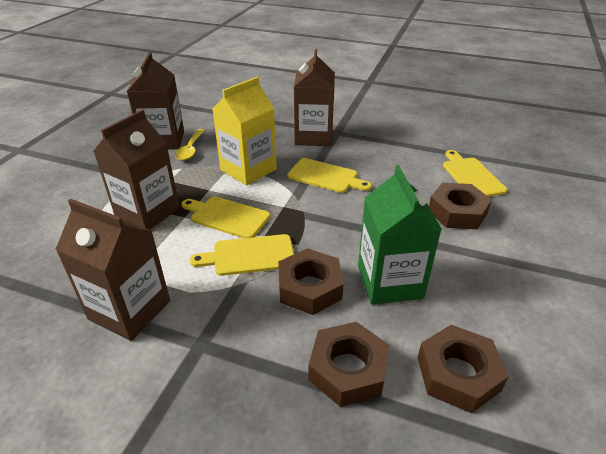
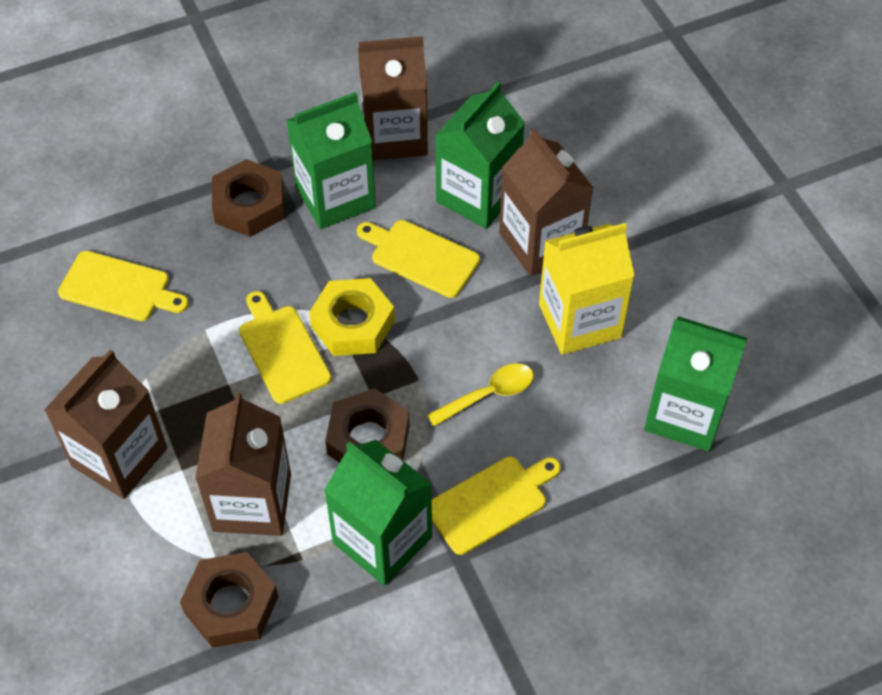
brown nut: [278,248,344,315] [308,322,389,407] [418,325,509,413] [429,183,492,229] = 4 -> [180,552,278,648] [212,159,285,237] [325,388,410,463] = 3
green carton: [358,165,441,305] = 1 -> [286,92,376,229] [324,440,432,586] [435,82,525,229] [644,316,747,452] = 4
yellow nut: none = 0 -> [309,278,395,356] = 1

